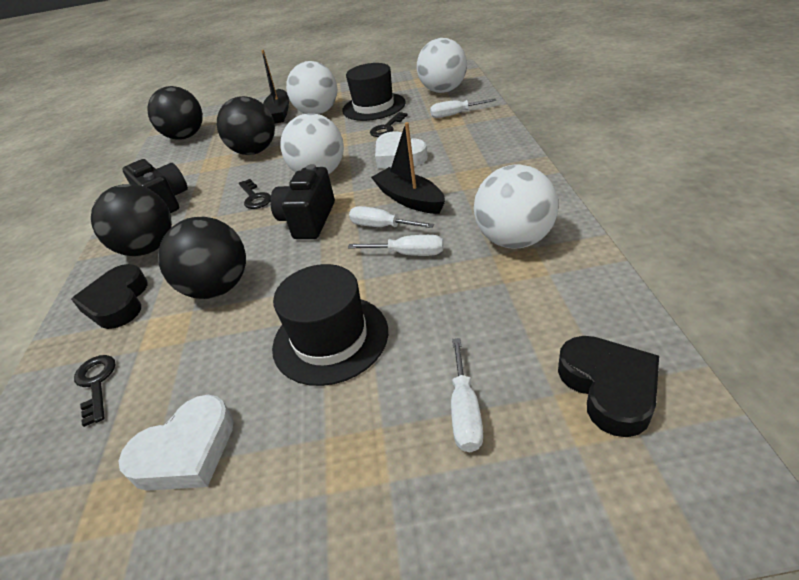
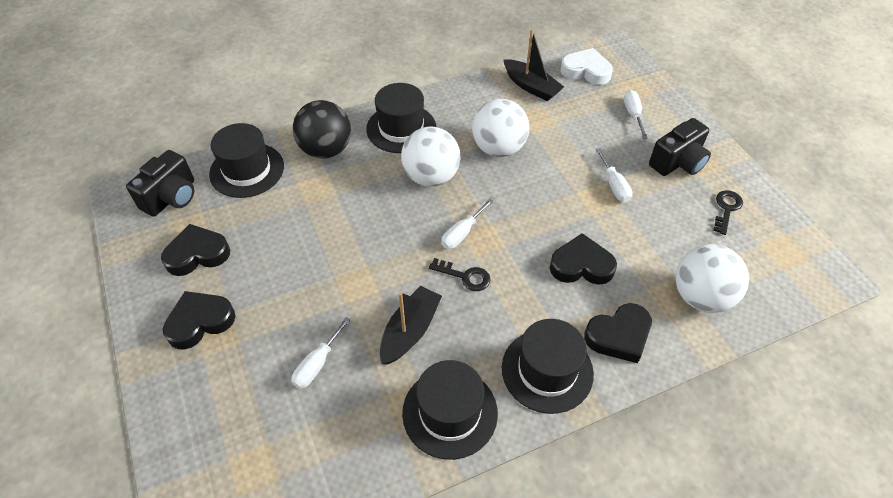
black ball: [91,184,172,256] [147,86,203,140] [158,217,246,299] [217,96,275,155] = 4 -> [293,100,351,159] = 1
black hat: [272,264,388,386] [342,63,406,121] = 2 -> [209,123,284,198] [366,83,436,153] [402,360,498,460] [502,319,594,414] = 4
black heart: [71,264,148,329] [558,336,659,437] = 2 -> [161,224,230,276] [163,291,235,350] [550,233,617,285] [584,303,652,363] = 4
black key: [74,355,115,427] [239,179,271,209] [370,112,408,137] = 3 -> [429,258,490,291] [713,190,743,235] = 2
white ball: [280,113,344,174] [286,61,337,114] [417,38,467,93] [474,165,558,249] = 4 -> [401,127,461,187] [472,99,529,157] [676,244,749,313] = 3
white heart: [118,395,234,491] [375,131,428,168] = 2 -> [561,48,613,85] = 1

